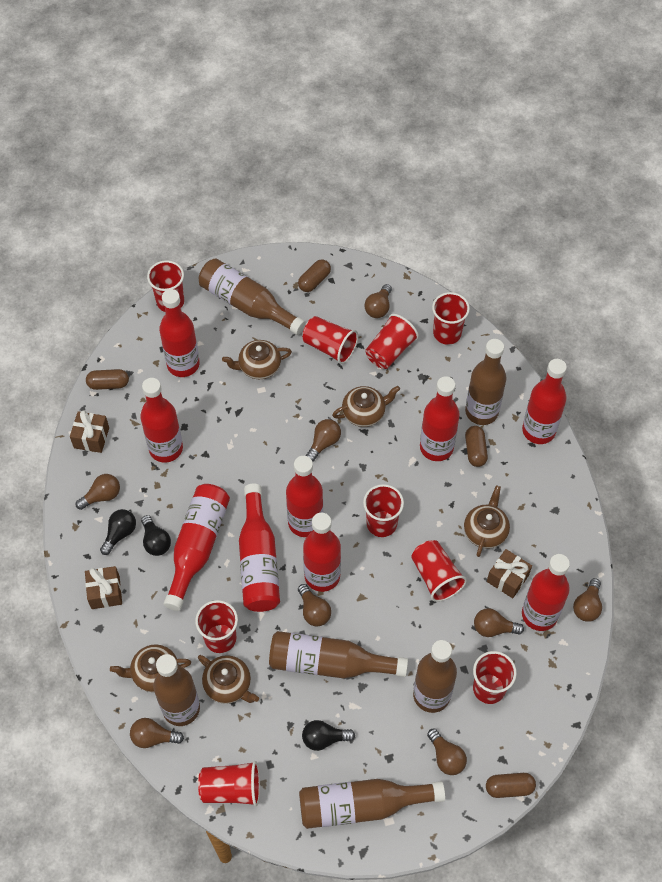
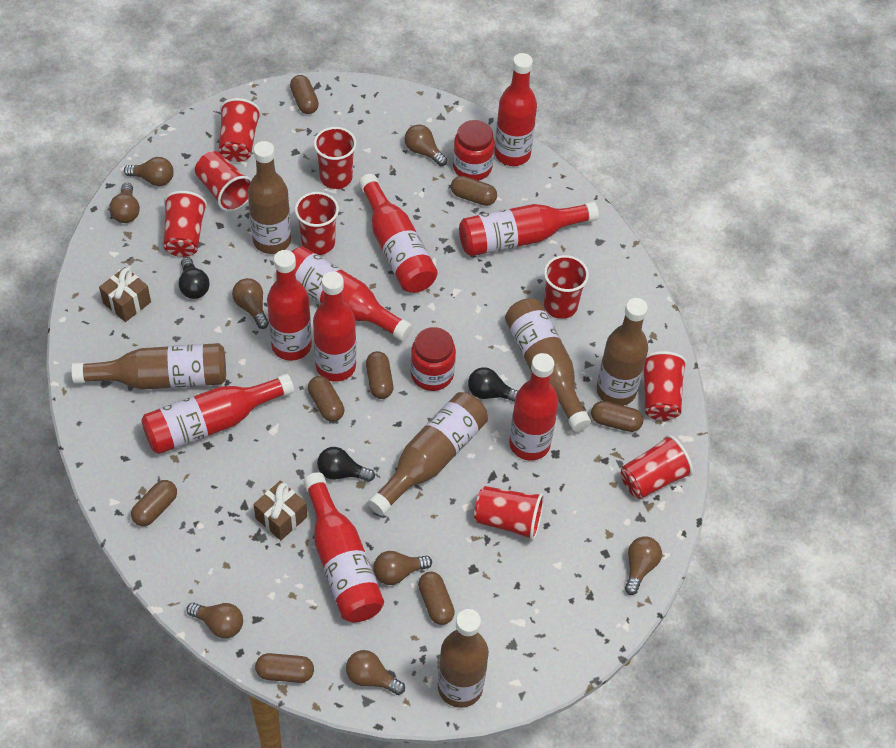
brown capsule: [86,369,129,390] [298,259,331,292] [465,426,488,467] [486,773,536,798] = 4 -> [131,480,177,526] [255,653,314,683] [290,75,319,114] [308,376,344,422] [366,351,393,399] [418,572,455,625] [451,176,497,206] [591,401,643,432] = 8
brown gift: [70,410,109,453] [85,566,122,609] [487,549,532,598] = 3 -> [99,267,151,322] [254,480,307,541] = 2
brown teapot: [110,645,191,692] [198,655,259,704] [222,340,292,379] [332,386,400,427] [464,485,510,557] = 5 -> none = 0
red jar: none = 0 -> [411,327,456,391] [453,120,495,181] = 2

